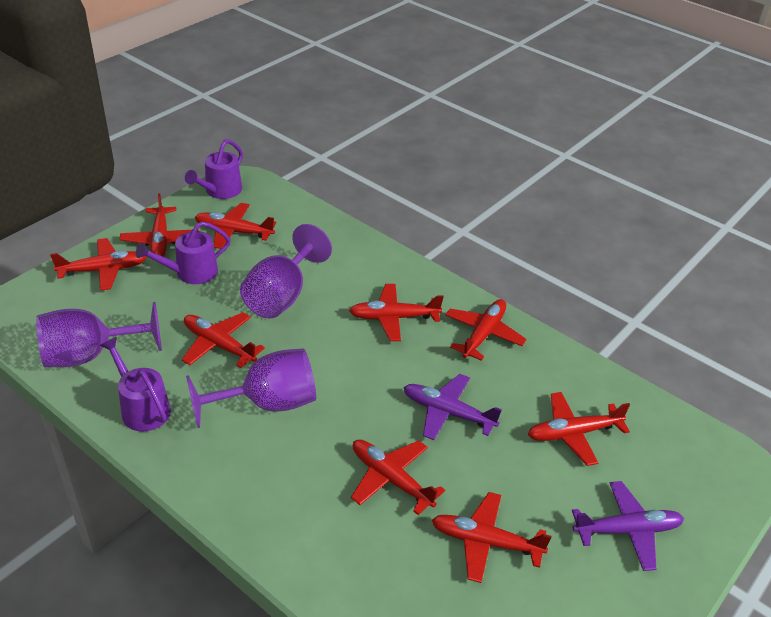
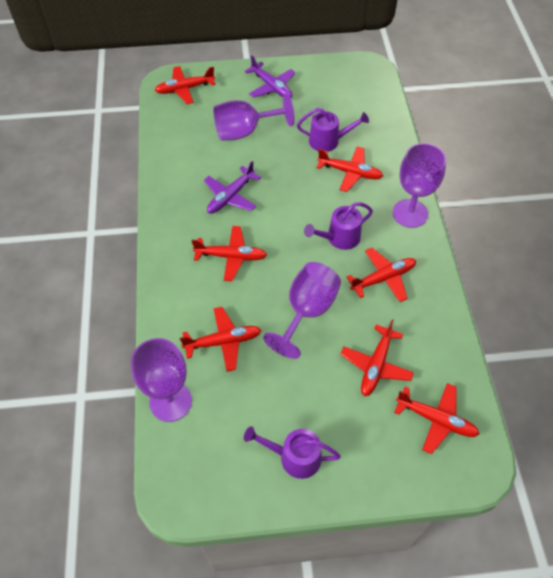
purple goblet: [36,302,162,367] [186,348,316,428] [240,224,332,318] = 3 -> [131,338,192,422] [213,93,294,141] [263,262,341,359] [393,143,446,228] = 4
red plane: [50,238,146,291] [120,193,199,257] [182,312,265,368] [195,203,276,249] [349,284,443,341] [351,439,445,515] [432,492,552,583] [445,299,527,361] [528,392,630,466] = 9 -> [155,66,216,104] [180,307,261,372] [192,226,267,281] [317,146,383,192] [341,319,414,396] [346,248,416,302] [394,383,480,454] = 7

